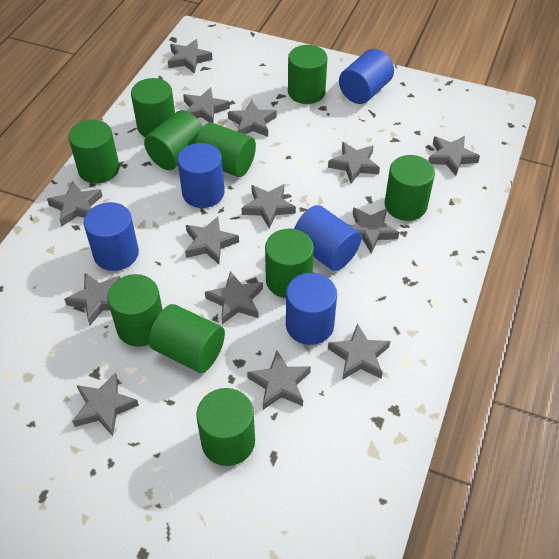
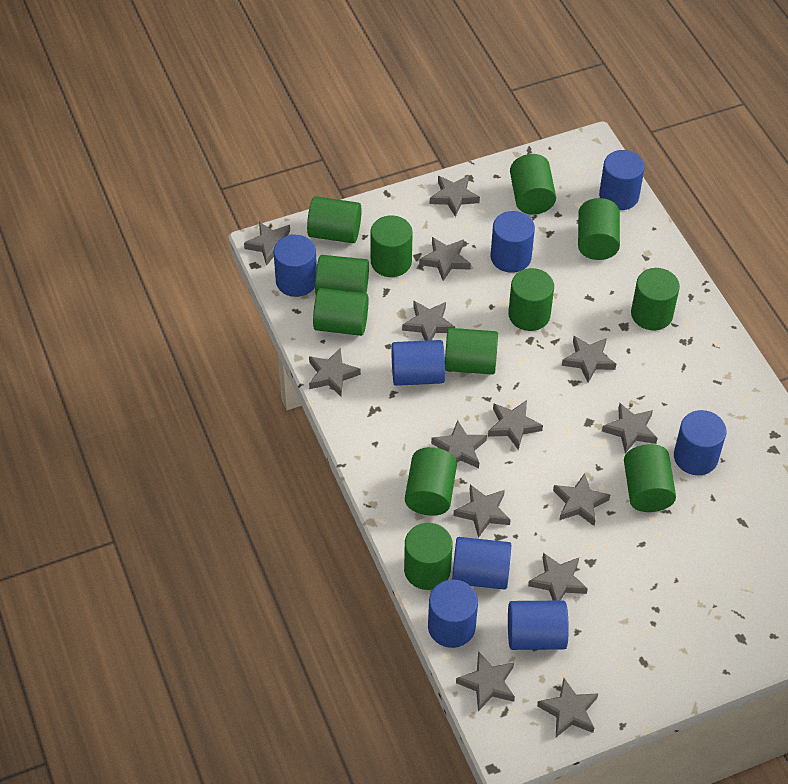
blue cylinder: [84,202,139,271] [177,143,225,208] [286,273,337,345] [294,205,361,271] [339,49,394,104] = 5 -> [273,235,317,297] [391,340,445,386] [428,580,478,648] [452,537,511,590] [490,211,535,273] [508,600,569,650] [599,150,645,210] [674,410,726,475] = 8
green cylinder: [68,120,119,184] [107,274,163,347] [131,78,175,137] [144,110,203,170] [149,304,225,373] [196,123,256,177] [196,388,255,466] [265,229,314,298] [288,45,327,104] [385,155,435,221] = 10 -> [307,196,362,243] [313,288,369,336] [315,255,369,294] [370,215,413,277] [404,523,453,590] [405,447,457,516] [445,328,498,375] [508,268,554,331] [510,154,556,215] [578,198,620,260] [624,444,676,512] [631,268,680,330] = 12

